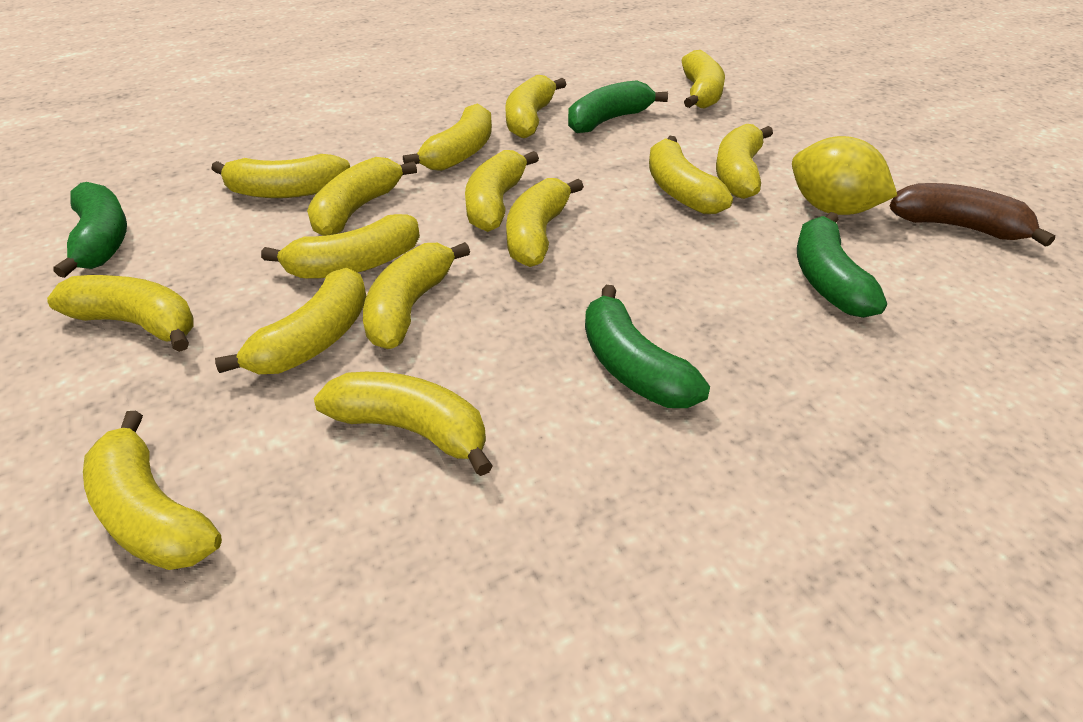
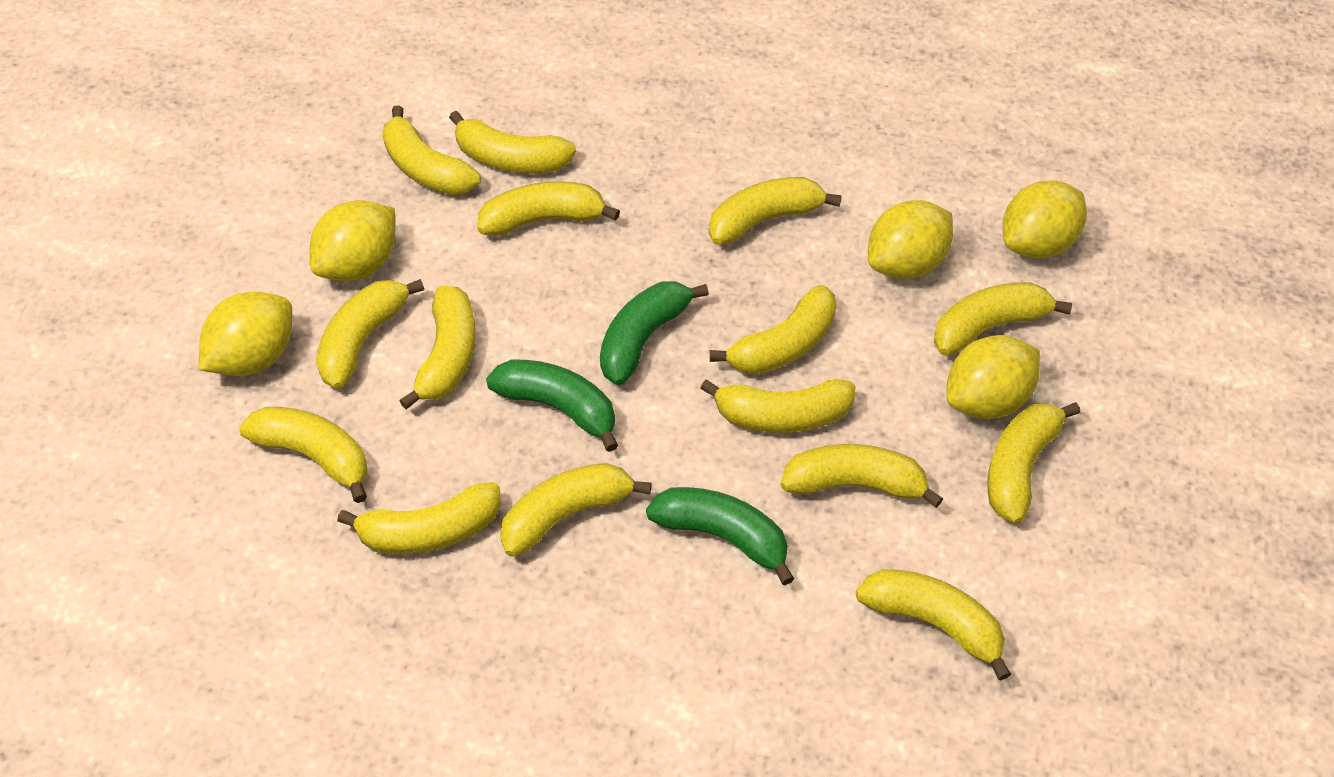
brown banana: [890,183,1055,247] = 1 -> none = 0
green banana: [53,182,127,278] [568,80,668,133] [585,285,710,408] [797,212,887,318] = 4 -> [486,360,618,452] [600,281,709,385] [646,487,795,585] = 3
yellow lemon: [792,136,898,215] = 1 -> [198,292,292,376] [309,200,395,281] [868,200,953,279] [946,335,1040,419] [1003,180,1087,259] = 5

